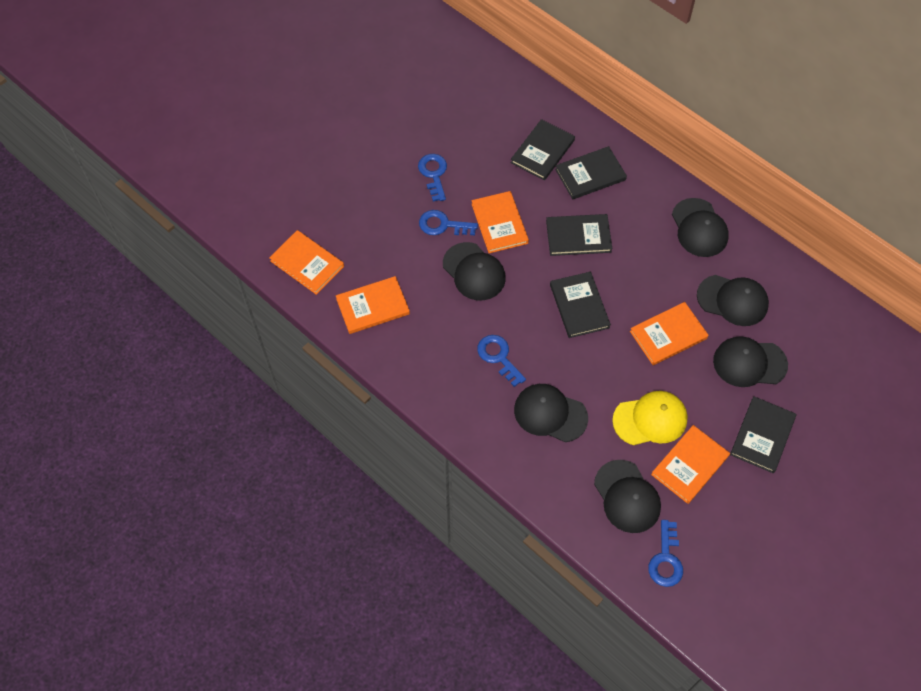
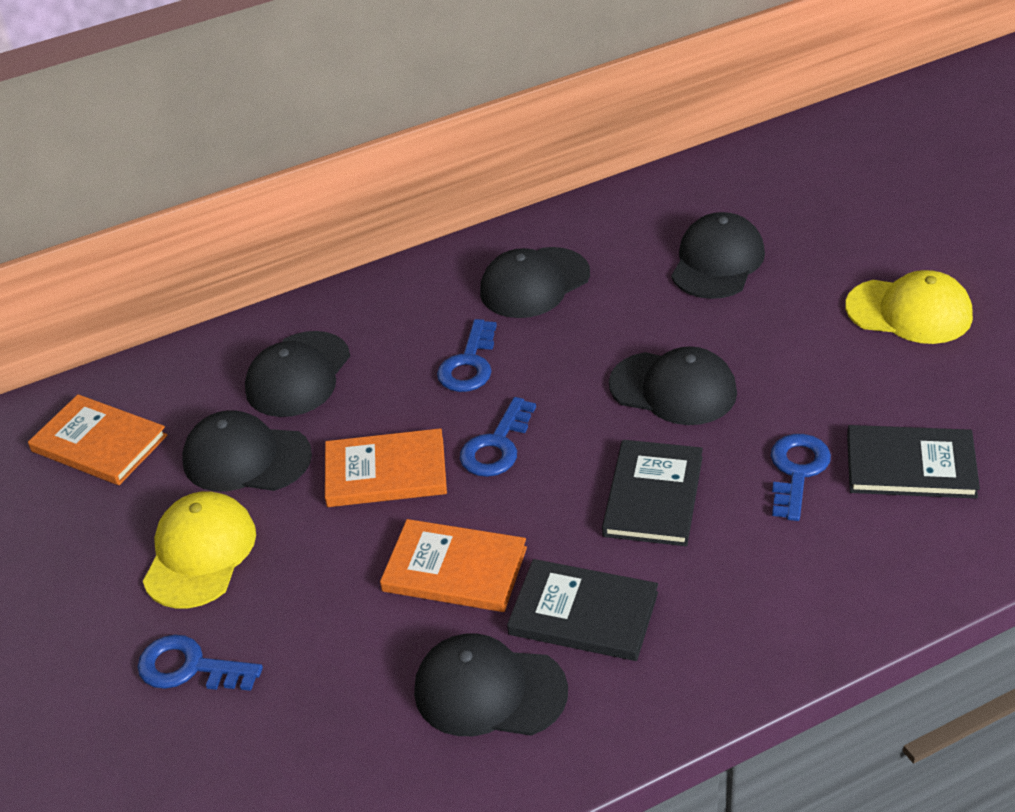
black book: [511,119,575,181] [546,214,612,256] [550,272,611,338] [555,146,627,199] [730,396,796,473] = 5 -> [507,559,658,661] [602,440,703,546] [847,425,980,499] = 3
orange book: [269,230,344,295] [336,276,410,334] [472,191,529,253] [630,302,708,365] [651,425,730,504] = 5 -> [28,394,168,485] [325,428,447,507] [380,519,527,612] = 3
yellow cap: [612,391,688,445] = 1 -> [143,491,256,608] [845,270,973,344] = 2

